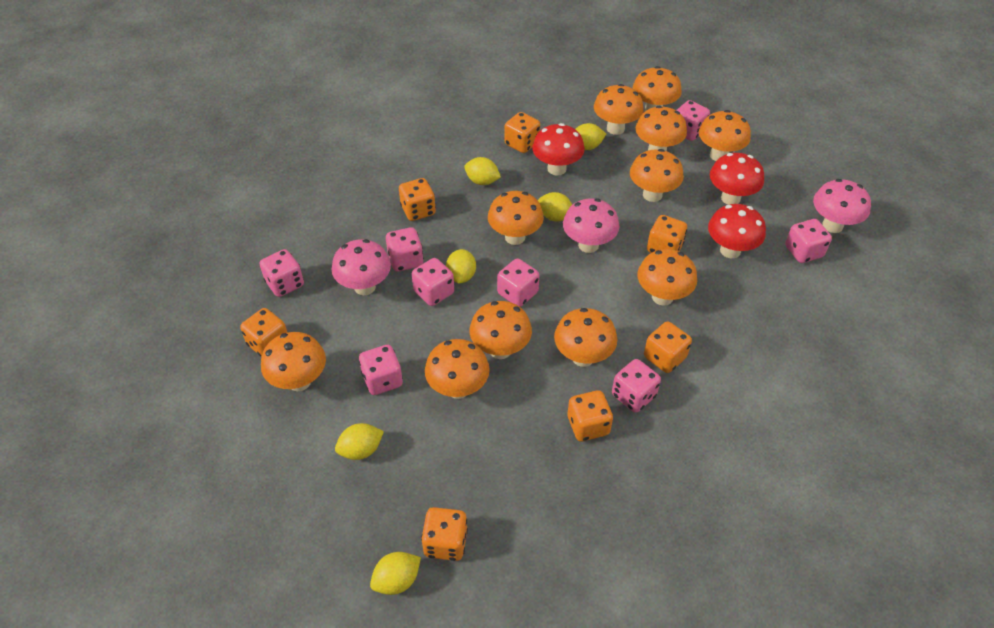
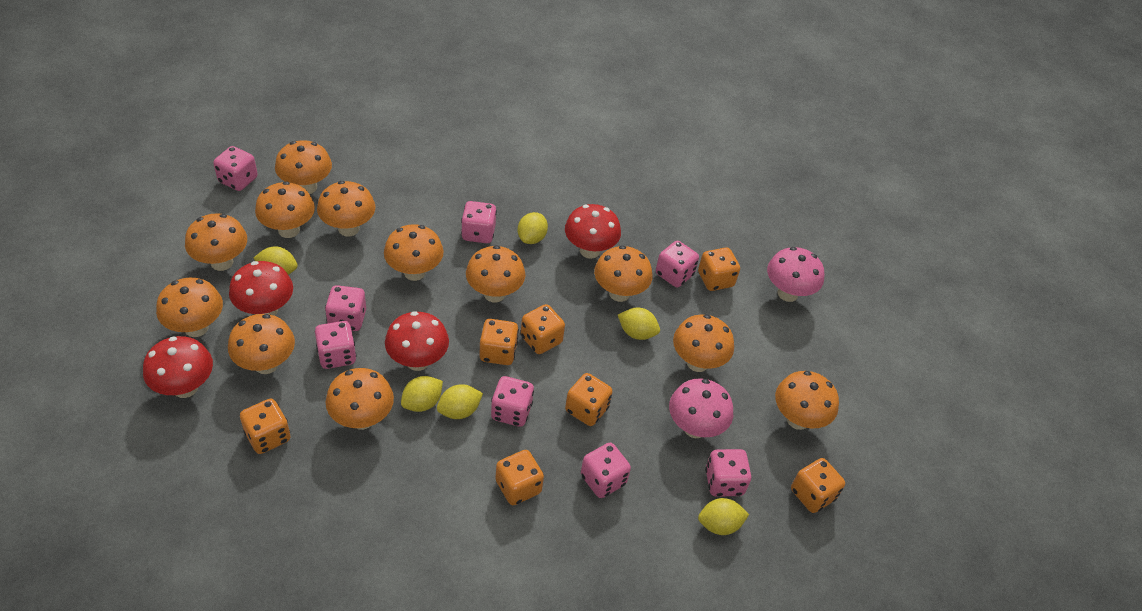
orange mushroom: [261,332,326,391] [425,339,490,399] [469,301,532,359] [488,191,544,245] [554,308,617,367] [594,84,644,135] [630,149,684,202] [633,66,682,111] [636,106,687,151] [637,249,697,306] [699,110,751,161] = 11 -> [156,278,223,337] [185,213,247,271] [228,314,295,374] [255,181,315,238] [275,140,332,194] [317,181,375,237] [326,368,394,430] [384,224,444,281] [466,245,525,302] [594,246,652,302] [673,314,734,372] [775,371,839,430] = 12
pink mushroom: [332,239,391,295] [563,199,619,253] [813,179,871,233] = 3 -> [669,378,733,438] [767,247,825,302] = 2
red mushroom: [532,123,584,176] [708,204,766,258] [710,153,764,205] = 3 -> [143,336,213,398] [229,261,293,316] [385,311,449,371] [565,204,621,259] = 4

